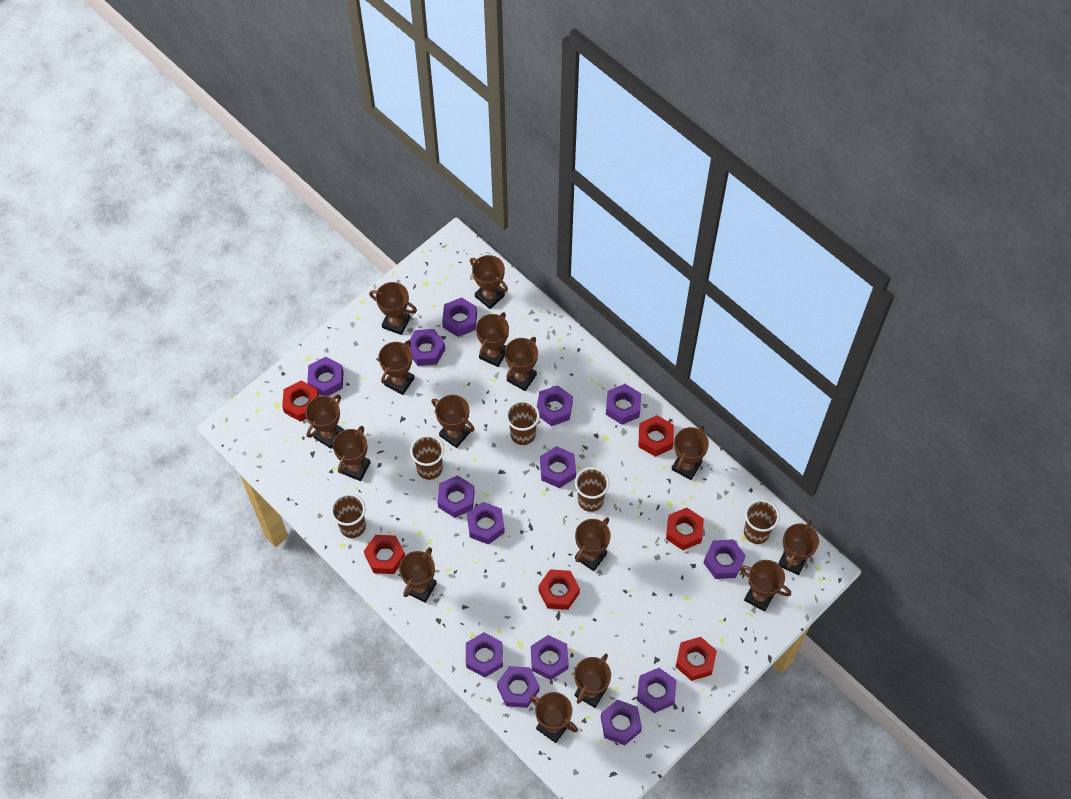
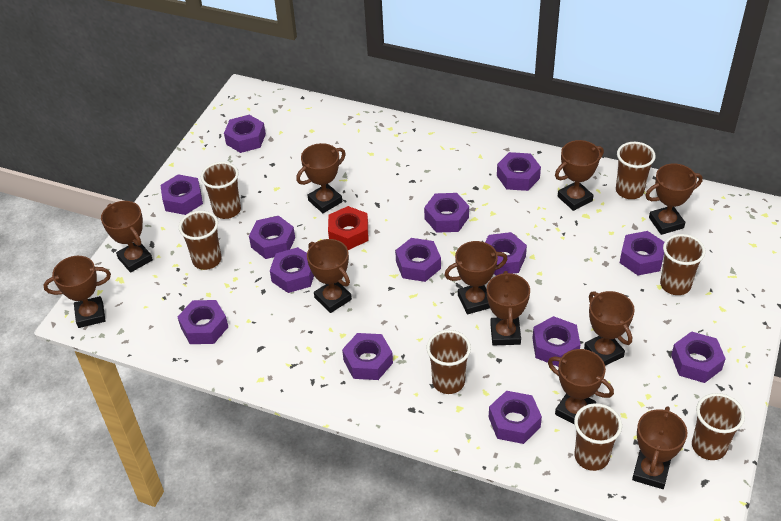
brown cup: [331,493,366,538] [410,435,444,480] [506,400,540,445] [575,467,609,512] [744,499,780,544] = 5 -> [179,211,222,270] [201,162,241,219] [426,330,471,394] [574,403,622,471] [616,142,656,199] [660,234,706,295] [692,393,745,460] = 7
brown trophy: [305,395,344,449] [333,426,371,481] [369,282,417,335] [379,340,414,395] [399,547,436,603] [431,395,475,448] [470,255,508,309] [476,312,509,367] [505,337,538,391] [529,692,578,743] [574,654,611,708] [575,517,611,571] [672,426,709,480] [740,560,791,612] [778,520,819,575] = 15 -> [43,256,111,328] [101,201,153,273] [296,143,346,213] [307,239,352,313] [444,241,507,314] [487,271,530,345] [548,349,614,424] [555,140,604,211] [584,291,635,366] [632,406,687,489] [645,164,703,235] = 11
red nut: [282,381,319,422] [364,535,405,574] [538,569,580,610] [639,415,674,457] [666,508,704,550] [676,637,717,681] = 6 -> [328,206,368,250] = 1

